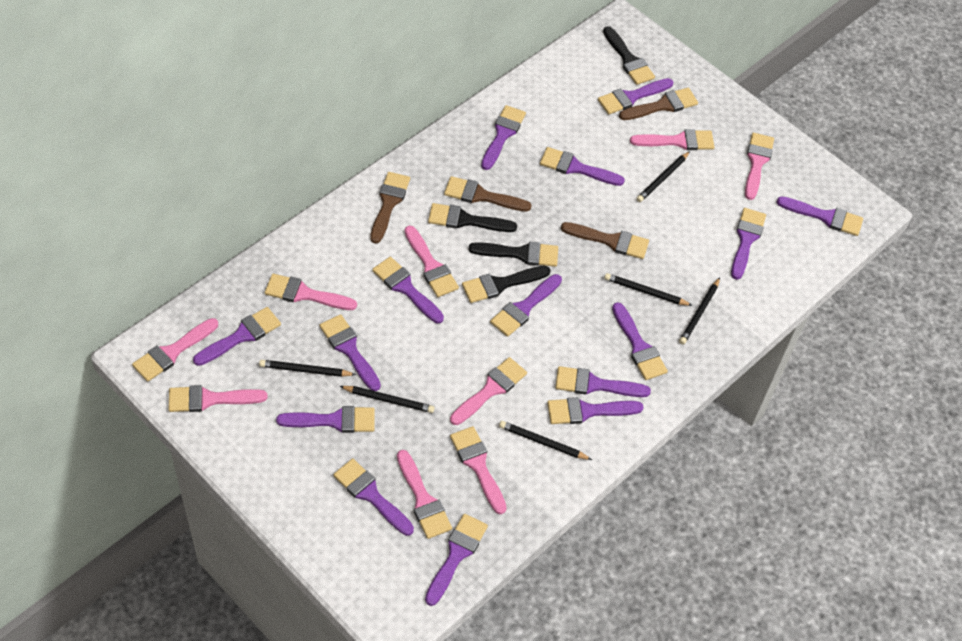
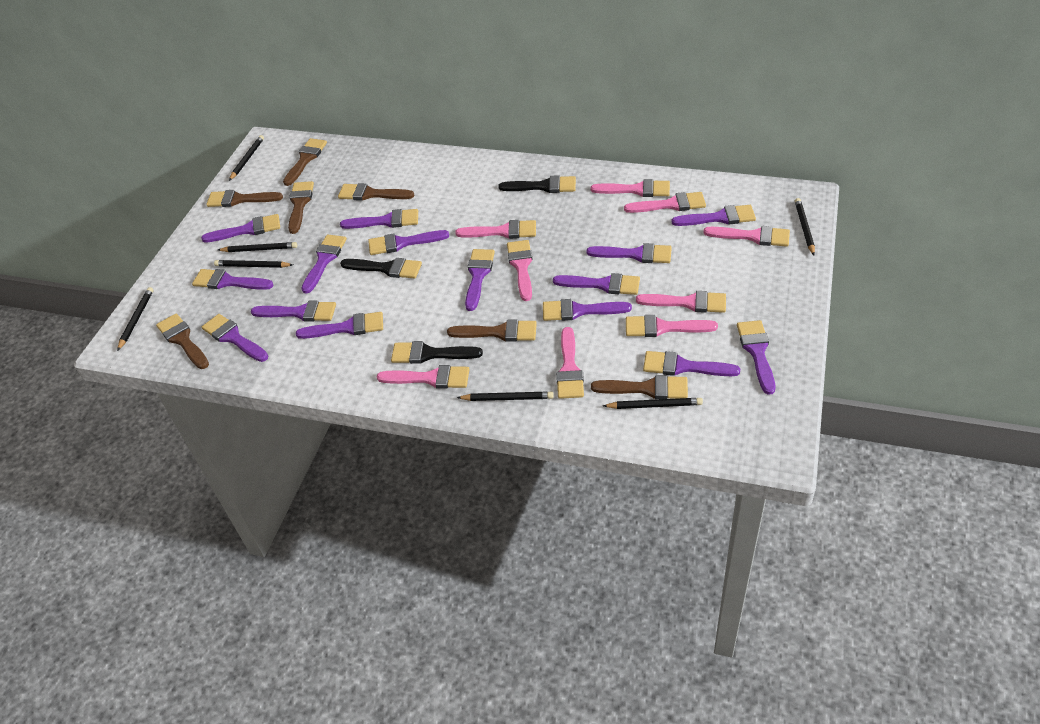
black brush: [428,203,517,232] [462,266,551,303] [469,242,558,267] [603,26,655,85] = 4 -> [340,258,422,279] [391,341,483,364] [498,175,576,193] = 3
black pencil: [259,360,356,377] [340,386,435,413] [499,421,592,460] [604,273,693,306] [636,151,690,202] [679,278,720,344] = 6 -> [117,287,154,351] [214,260,293,268] [218,242,297,252] [229,135,264,181] [457,392,554,401] [603,398,703,409] [795,198,815,255] = 7
brown brush: [370,172,410,243] [444,176,532,212] [561,222,649,259] [619,88,698,120] = 4 -> [156,313,209,369] [206,190,283,207] [283,138,327,186] [288,181,314,234] [338,183,414,201] [447,319,537,342] [591,375,688,399] = 7

